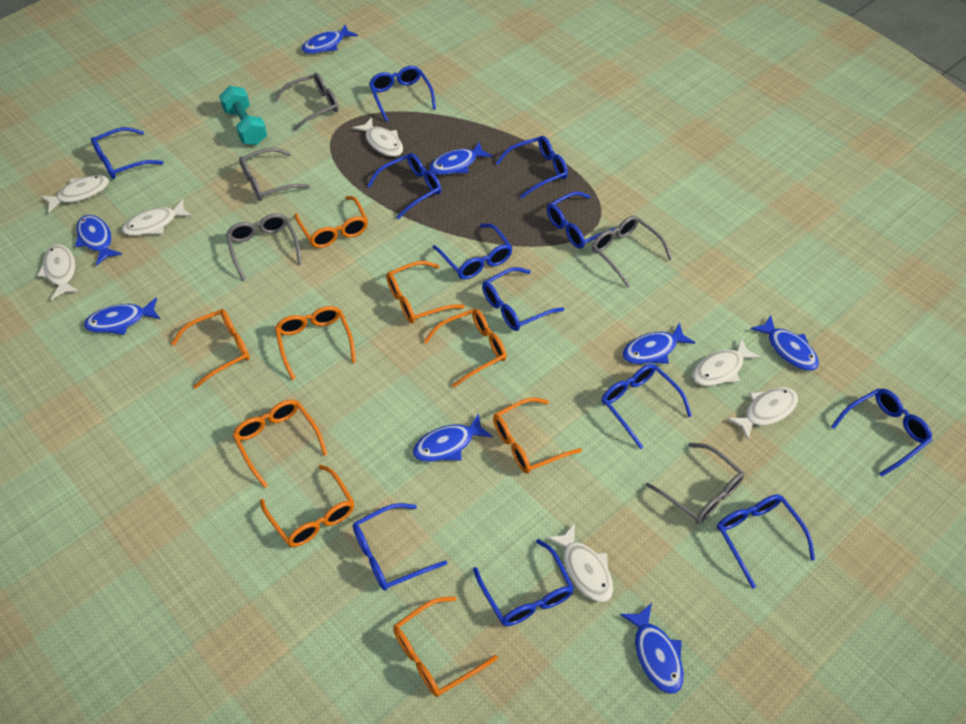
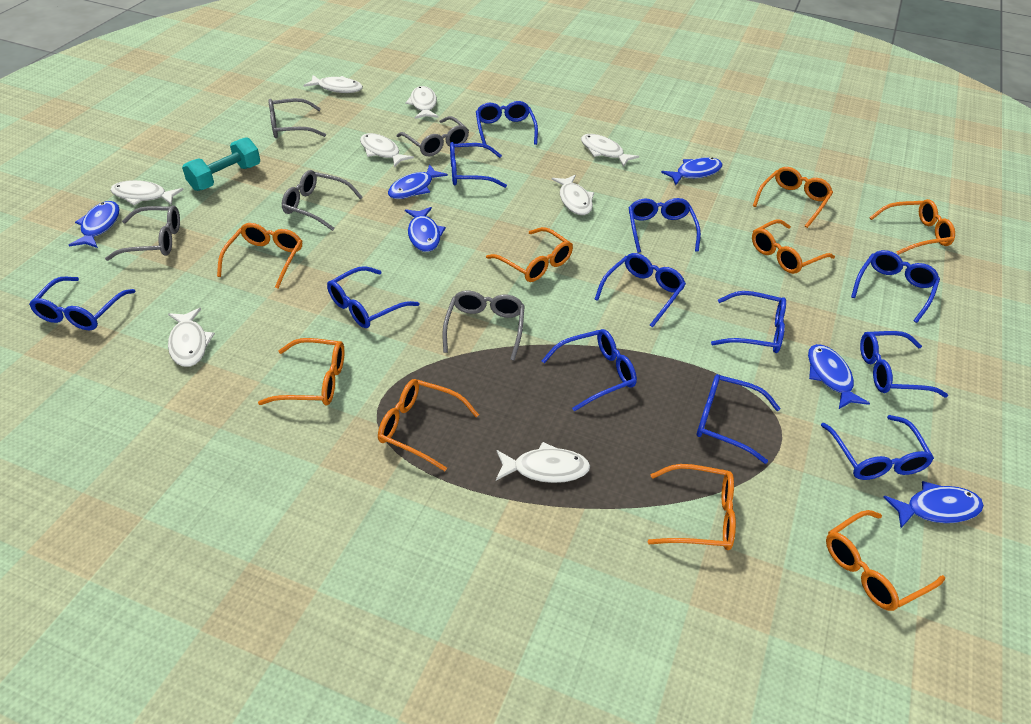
blue fish: [75,215,122,266] [84,297,160,335] [302,24,358,54] [413,413,493,462] [429,141,492,175] [620,603,684,694] [622,322,695,364] [750,315,819,371] = 8 -> [69,201,120,248] [388,164,448,199] [405,207,446,252] [661,158,723,185] [808,344,870,409] [884,481,984,528] = 6
white fish: [37,244,80,300] [40,175,109,213] [122,199,192,236] [352,117,403,157] [547,523,613,602] [693,338,761,386] [727,387,798,440] = 7 -> [111,180,184,205] [168,308,215,367] [303,75,363,93] [360,133,414,168] [405,86,438,119] [496,442,590,483] [551,175,594,215] [581,134,639,167] = 8

